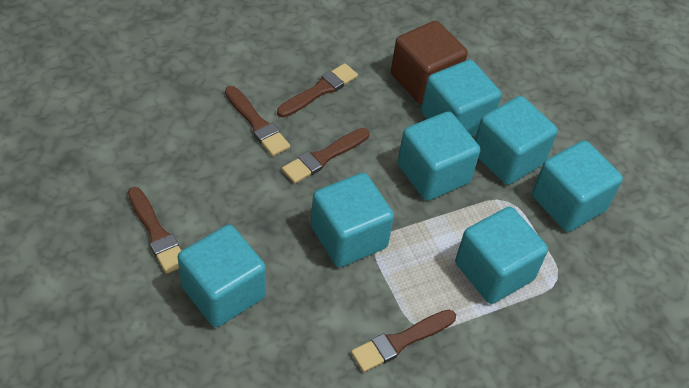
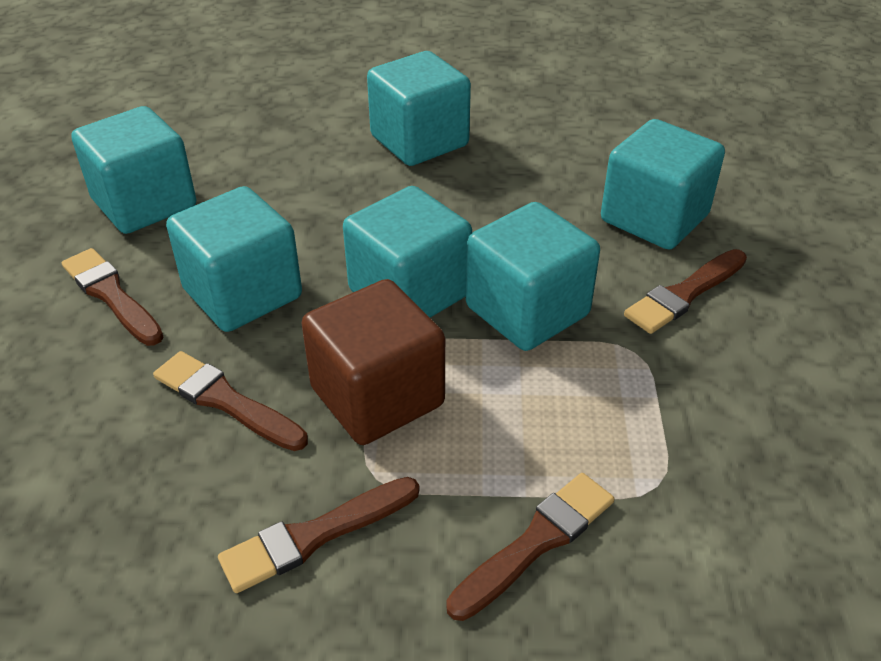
turquoise cube: [178,224,266,327] [311,173,394,267] [398,111,480,201] [421,60,501,136] [455,207,548,304] [475,96,558,185] [532,140,623,232] = 7 -> [71,106,196,234] [166,186,302,332] [343,186,472,318] [367,51,471,166] [466,202,600,351] [601,119,725,250] = 6

